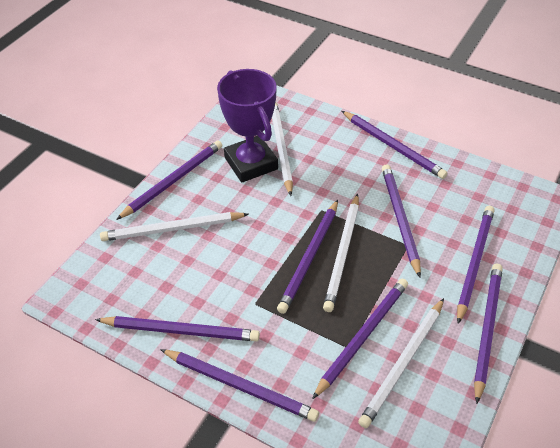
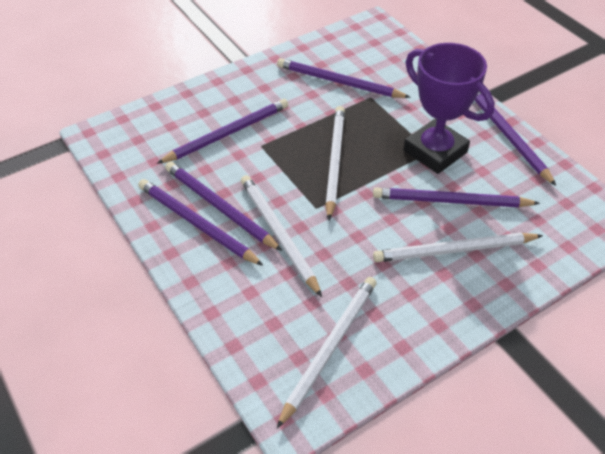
purple pencil: [95,316,260,341] [116,140,222,220] [160,349,319,422] [277,200,338,314] [312,279,408,399] [342,111,448,179] [382,164,421,277] [457,206,495,324] [474,264,503,404] = 9 -> [139,179,263,266] [157,99,288,164] [165,162,282,251] [277,58,411,98] [373,187,540,207] [474,91,556,186] = 6

